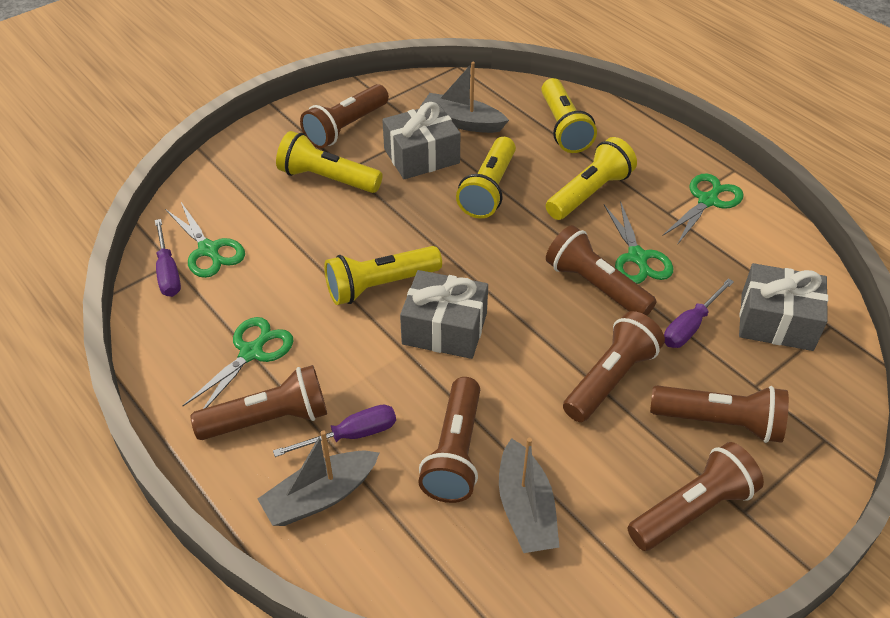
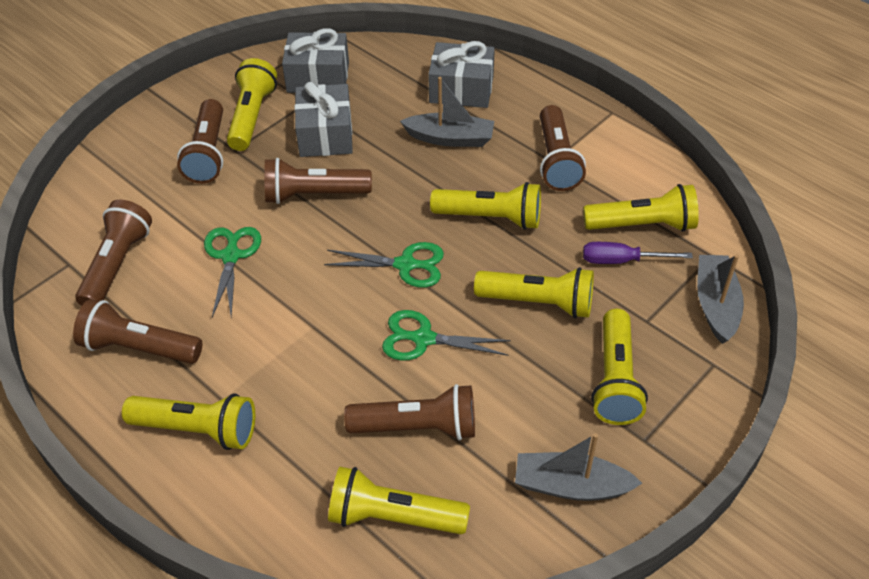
brown flashlight: [191,365,327,440] [300,84,389,149] [418,377,480,503] [546,225,657,316] [563,311,665,422] [628,442,764,551] [650,385,789,443] = 7 -> [73,299,202,364] [75,200,152,306] [177,99,223,184] [264,158,372,204] [344,384,475,440] [540,105,586,191] = 6
green scissors: [165,202,245,278] [183,317,294,409] [604,201,673,284] [662,173,744,245] = 4 -> [204,227,261,317] [324,242,444,287] [382,310,511,360] = 3
purple screwdriver: [155,219,181,297] [273,404,396,457] [664,278,734,348] = 3 -> [583,242,693,264] = 1
yellow flashlight: [276,131,383,193] [324,246,442,305] [456,137,516,218] [541,78,597,153] [546,137,637,220] = 5 -> [122,393,255,450] [227,58,277,151] [328,467,470,534] [430,182,541,230] [474,267,594,318] [583,184,699,232] [591,309,648,425] = 7

